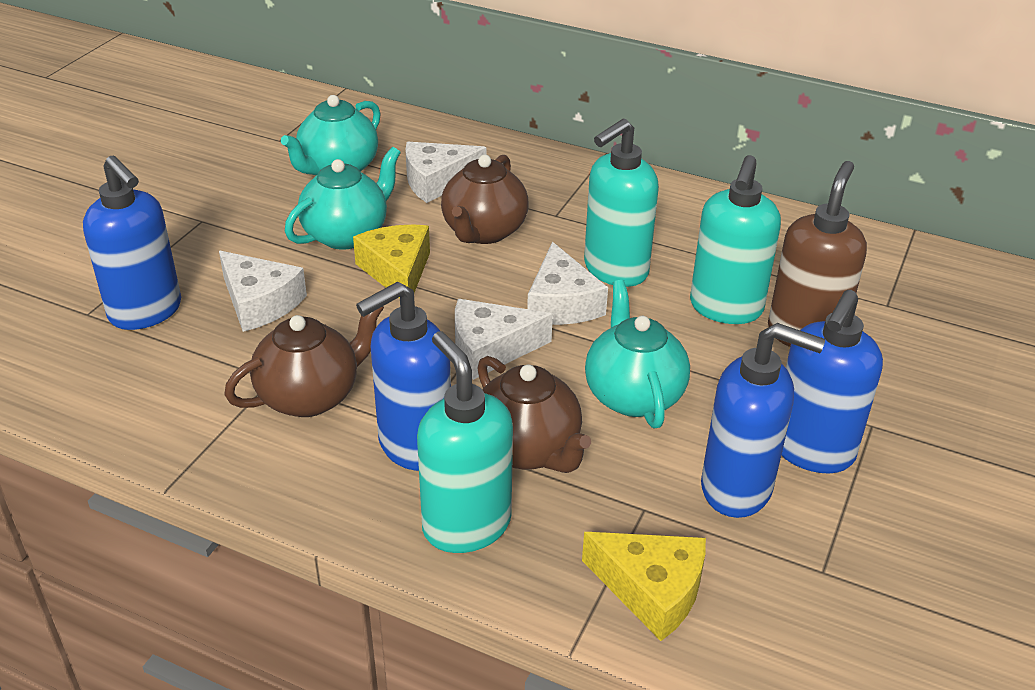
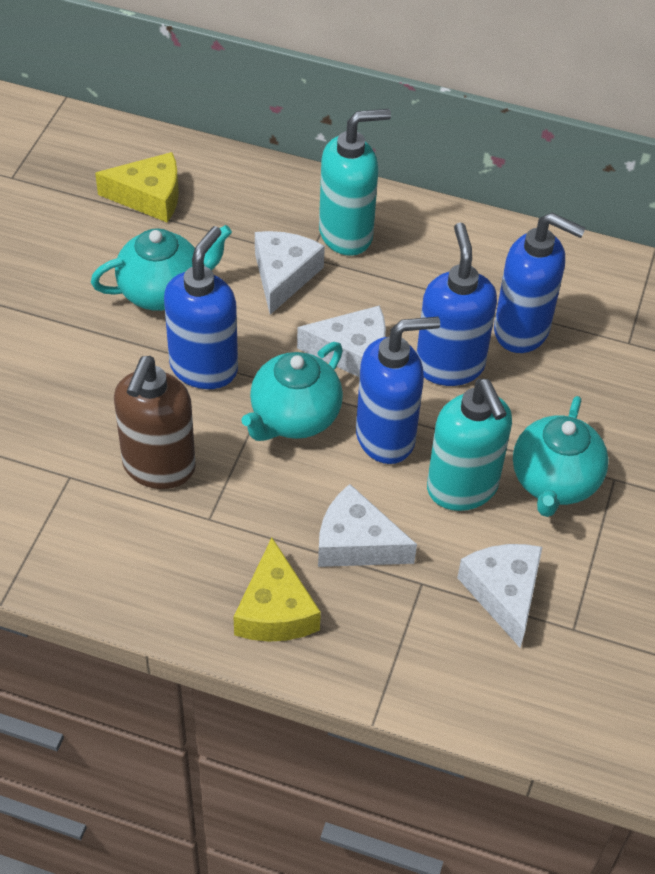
brown teapot: [224,306,384,417] [441,154,529,244] [477,356,591,473] = 3 -> none = 0
turquoise soap dispenser: [417,331,513,553] [584,119,659,287] [690,155,781,324] = 3 -> [319,109,391,256] [427,379,512,511] = 2

